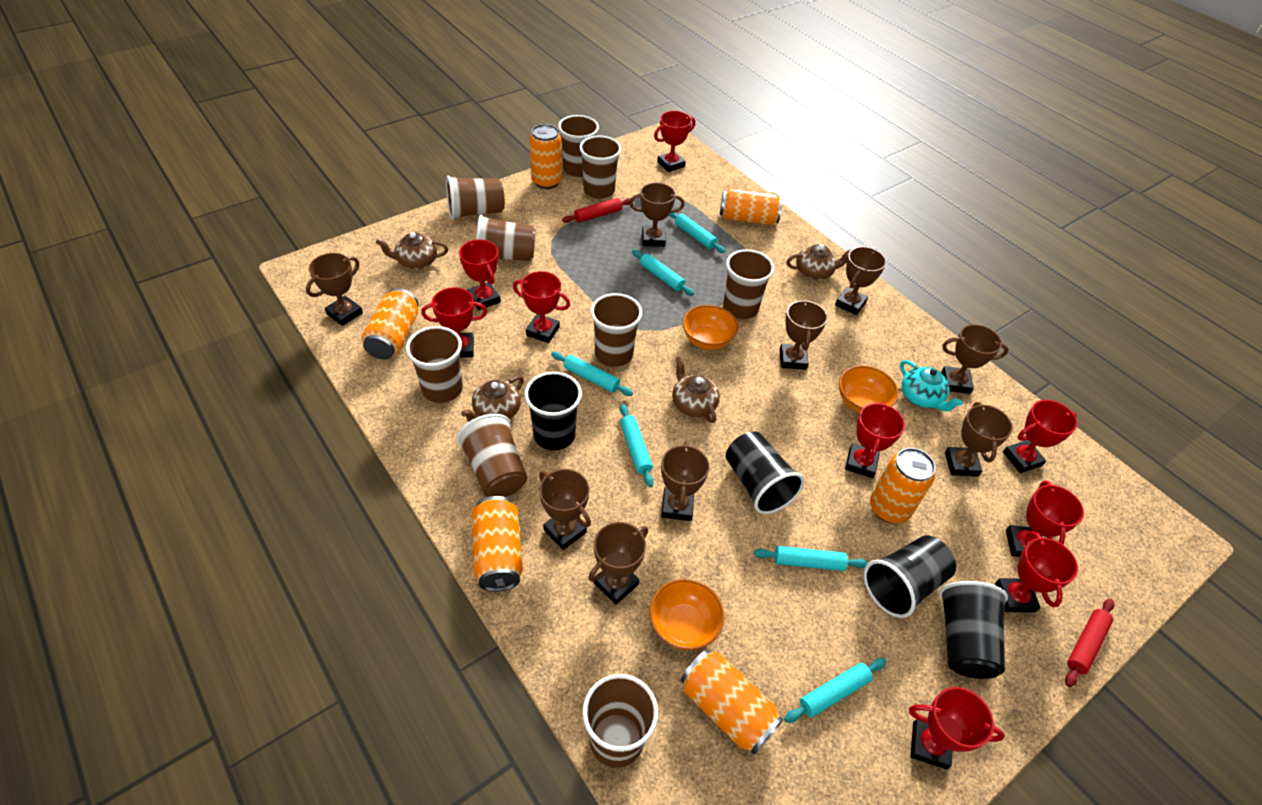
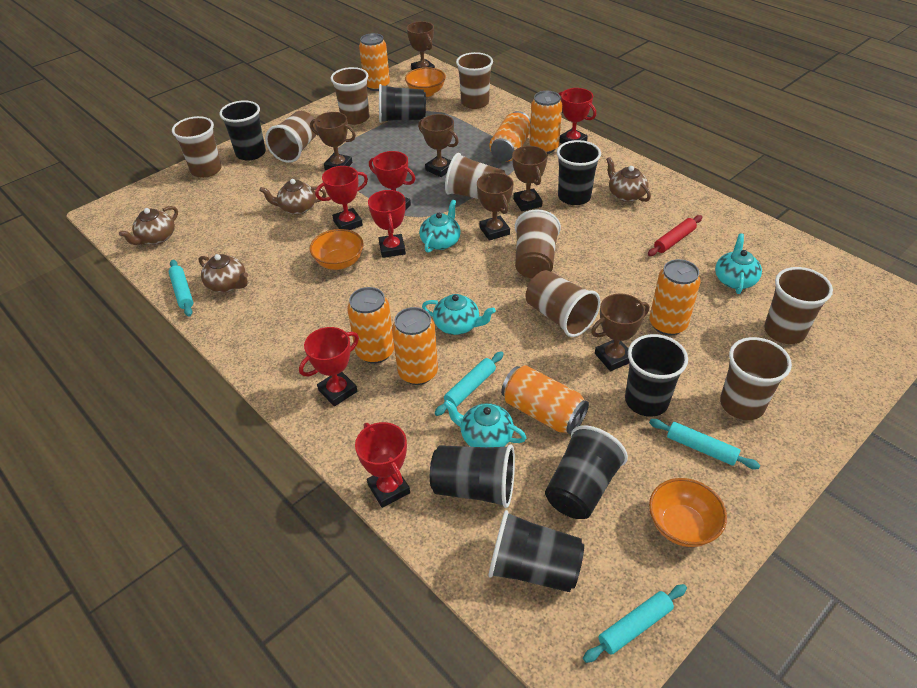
black cup: [524,372,582,450] [726,432,804,514] [864,535,956,618] [939,581,1008,679] = 4 -> [219,100,266,161] [379,84,426,123] [430,445,515,508] [488,510,584,592] [545,425,628,519] [557,140,601,205] [625,334,688,417] = 7
brown trophy: [306,253,363,326] [539,469,591,550] [588,522,648,605] [629,183,685,247] [661,442,709,521] [780,299,828,370] [835,246,886,315] [941,324,1009,394] [945,402,1013,477] = 9 -> [310,112,356,170] [407,21,435,70] [418,114,459,177] [477,173,514,241] [512,146,548,211] [591,293,649,371] = 6
orange can: [362,288,418,359] [471,496,523,592] [529,124,562,189] [681,650,783,755] [720,187,783,225] [870,448,935,523] = 6 -> [347,287,394,364] [359,33,390,91] [392,307,438,385] [489,111,531,162] [501,365,589,434] [529,91,562,154] [649,259,701,336] = 7
red rolling pin: [562,198,634,223] [1065,599,1115,687] = 2 -> [648,215,702,256] = 1
red trophy: [421,287,487,358] [459,239,501,310] [513,271,570,343] [654,111,695,172] [845,402,905,478] [909,687,1005,769] [995,532,1078,612] [1003,400,1077,473] [1006,480,1084,557] = 9 -> [299,327,359,406] [315,166,368,230] [355,422,410,508] [368,190,406,258] [369,151,415,210] [559,88,596,144] = 6
turquoise rolling pin: [551,352,633,396] [620,404,654,487] [632,250,694,296] [669,213,725,253] [754,546,868,571] [784,658,886,723] = 6 -> [169,260,193,317] [435,351,504,416] [583,584,687,663] [649,419,760,469] = 4
turquoise teapot: [900,360,963,411] = 1 -> [419,200,461,253] [422,294,496,335] [443,400,526,447] [715,234,762,294] = 4

